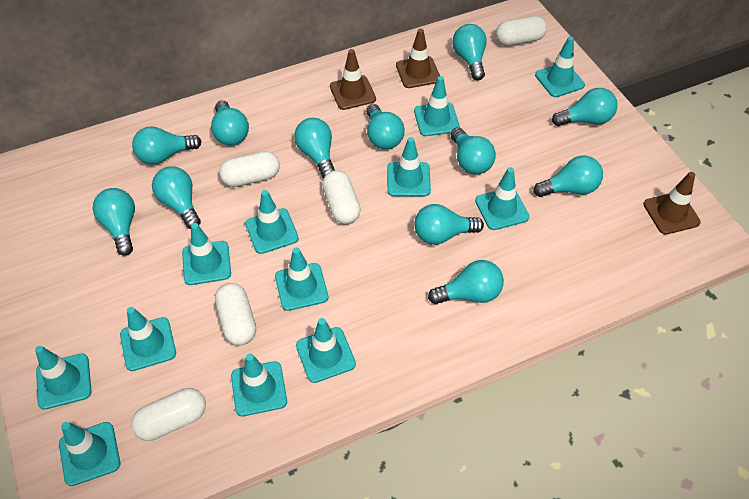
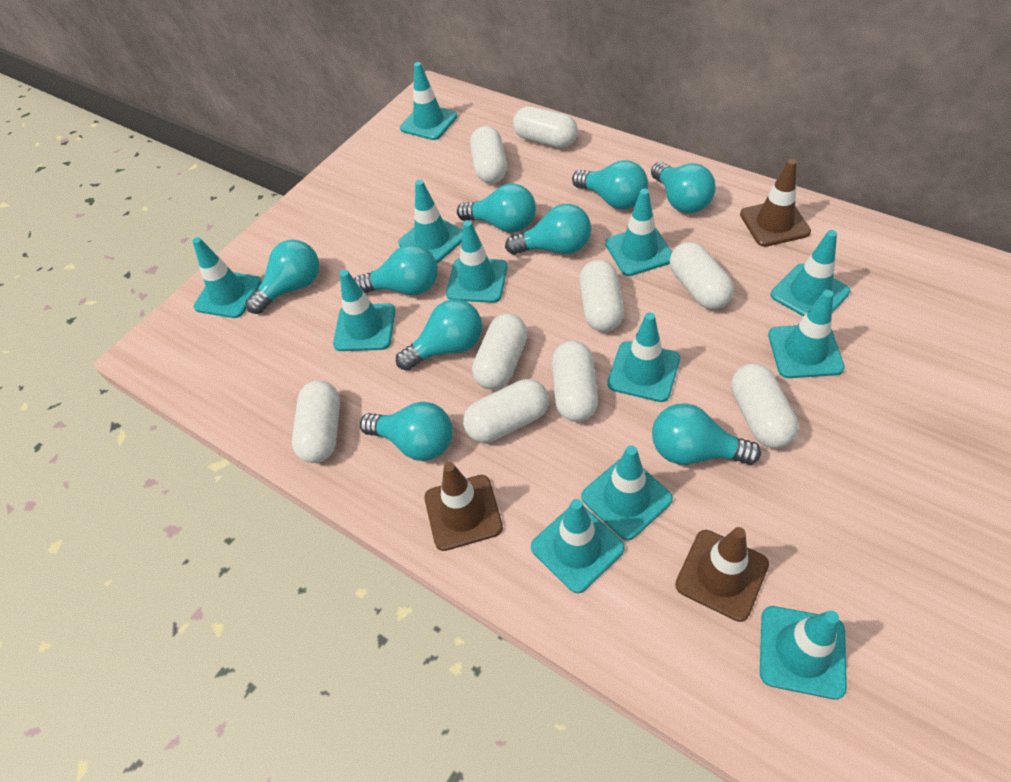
turquoise light bulb: [93,188,135,256] [132,126,202,165] [152,166,201,229] [211,100,249,145] [294,118,334,178] [366,104,404,150] [414,204,484,245] [428,260,504,304] [450,127,496,174] [452,24,487,80] [534,156,603,197] [552,88,618,126] = 12 -> [245,240,320,314] [354,244,438,295] [360,402,453,461] [396,299,482,371] [457,183,536,233] [505,204,591,255] [572,160,648,210] [651,162,716,213] [652,403,761,465] = 9
white capsule: [131,388,206,441] [215,283,256,346] [219,151,280,187] [322,170,361,224] [496,16,547,46] = 5 -> [292,380,340,463] [463,379,549,443] [470,126,507,184] [472,314,528,390] [513,106,578,148] [552,341,598,422] [579,260,624,332] [670,242,734,309] [731,363,799,448] = 9

